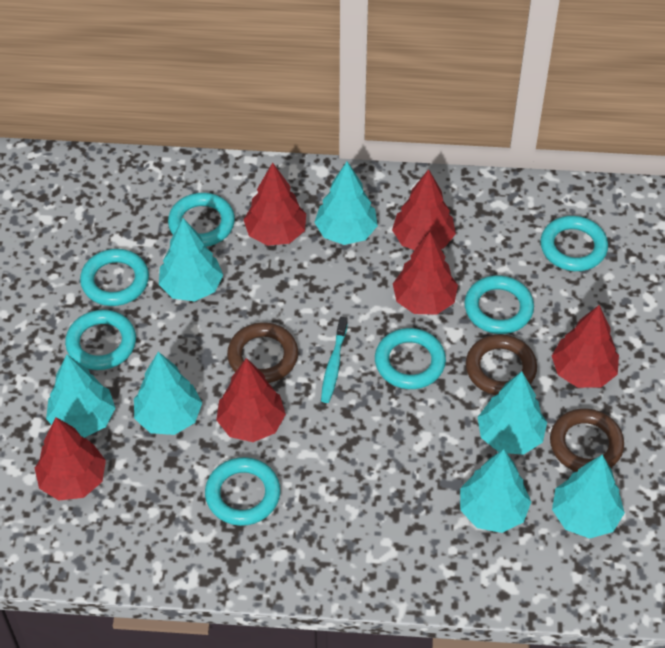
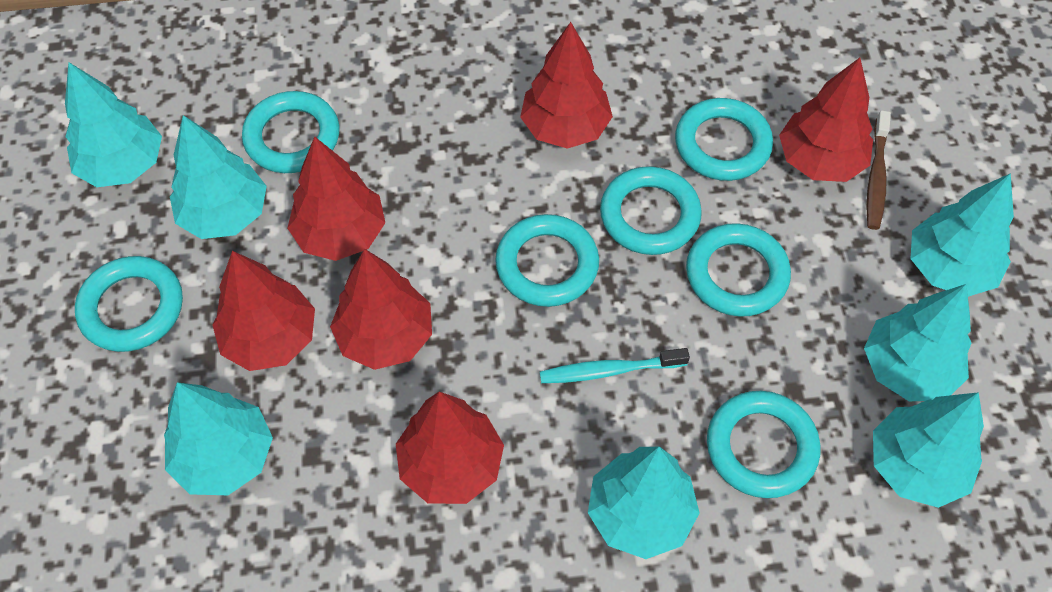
brown ring: [227,322,298,383] [466,334,537,395] [550,408,624,472] = 3 -> none = 0
brown toothbrush: none = 0 -> [866,110,891,230] = 1

